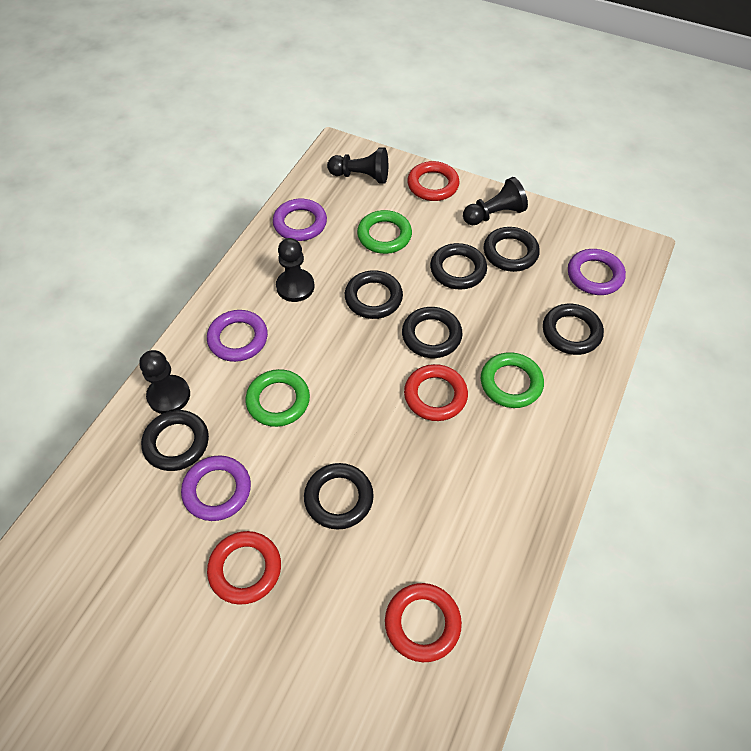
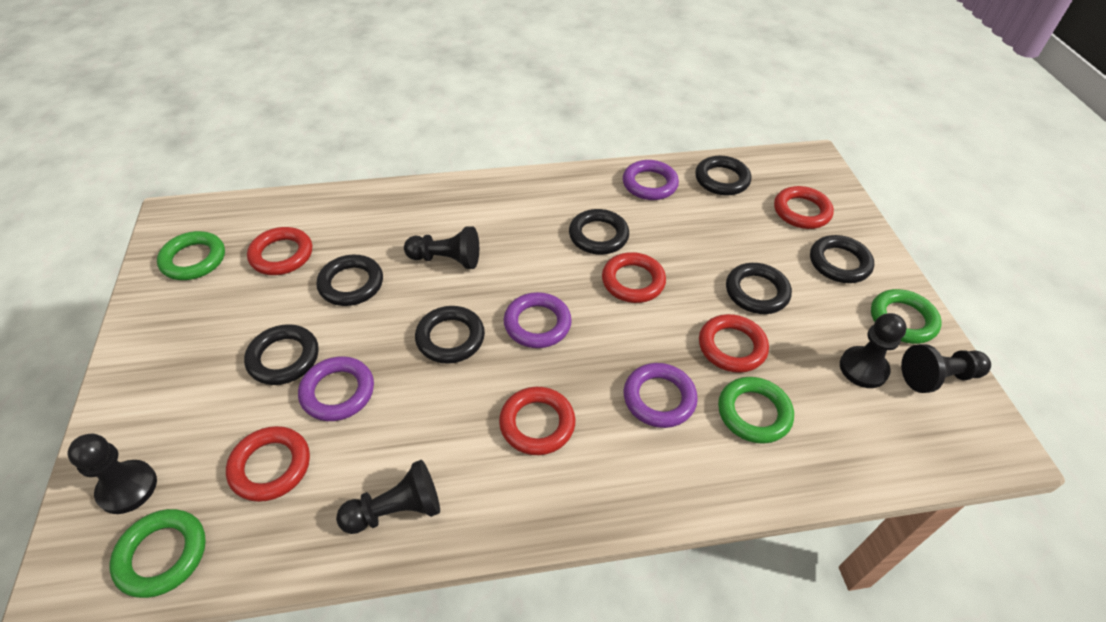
black pawn: [139,350,190,414] [276,238,314,302] [327,147,388,184] [463,177,528,225] = 4 -> [67,434,157,514] [336,460,440,534] [404,226,479,269] [840,313,907,388] [901,344,991,393] = 5
green ring: [245,369,310,427] [357,210,412,254] [481,352,544,408] = 3 -> [110,509,206,598] [157,231,225,280] [718,377,794,444] [871,289,942,344] = 4
red ring: [207,531,281,605] [385,583,462,662] [404,364,468,421] [407,161,459,201] = 4 -> [226,426,310,502] [247,227,312,275] [499,387,575,455] [602,252,666,303] [699,314,769,373] [774,186,834,229] = 6

